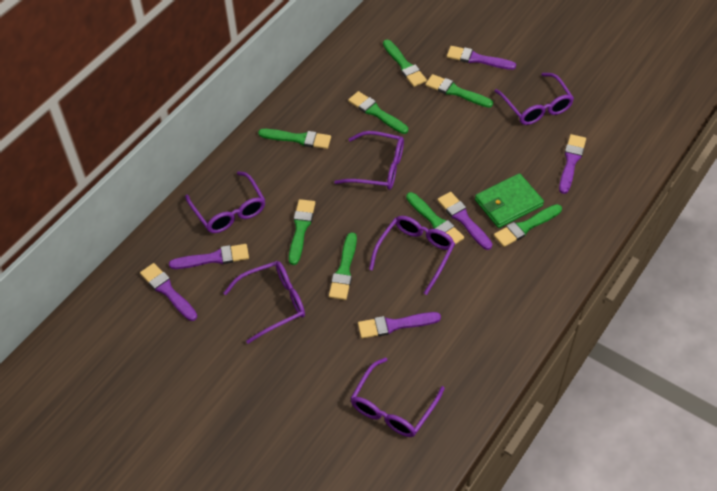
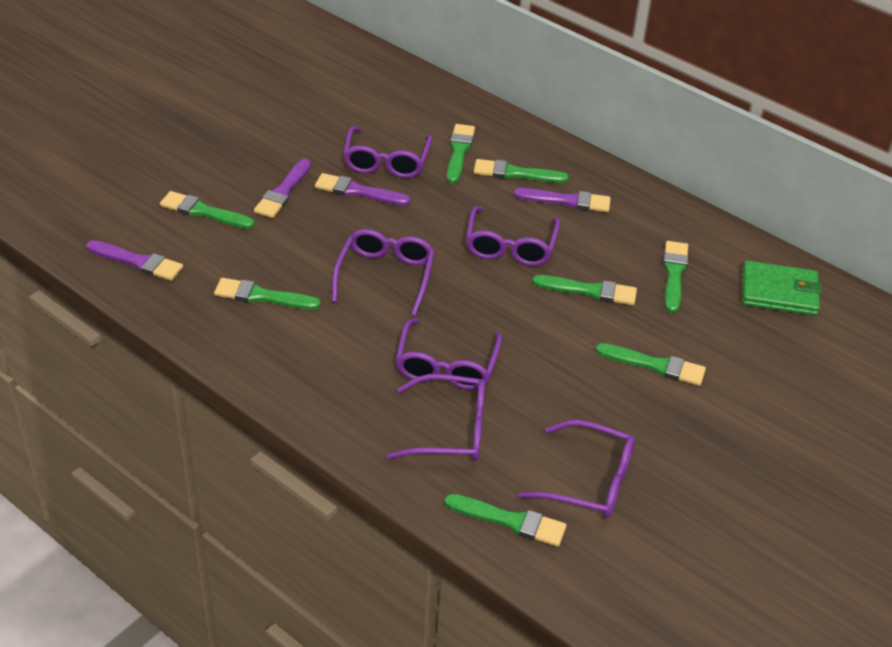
purple brush: [140,263,197,321] [169,244,249,269] [358,312,441,339] [437,192,492,250] [447,46,516,70] [559,134,586,194] = 6 -> [87,240,183,281] [254,159,311,218] [315,173,410,206] [514,188,611,212] = 4

